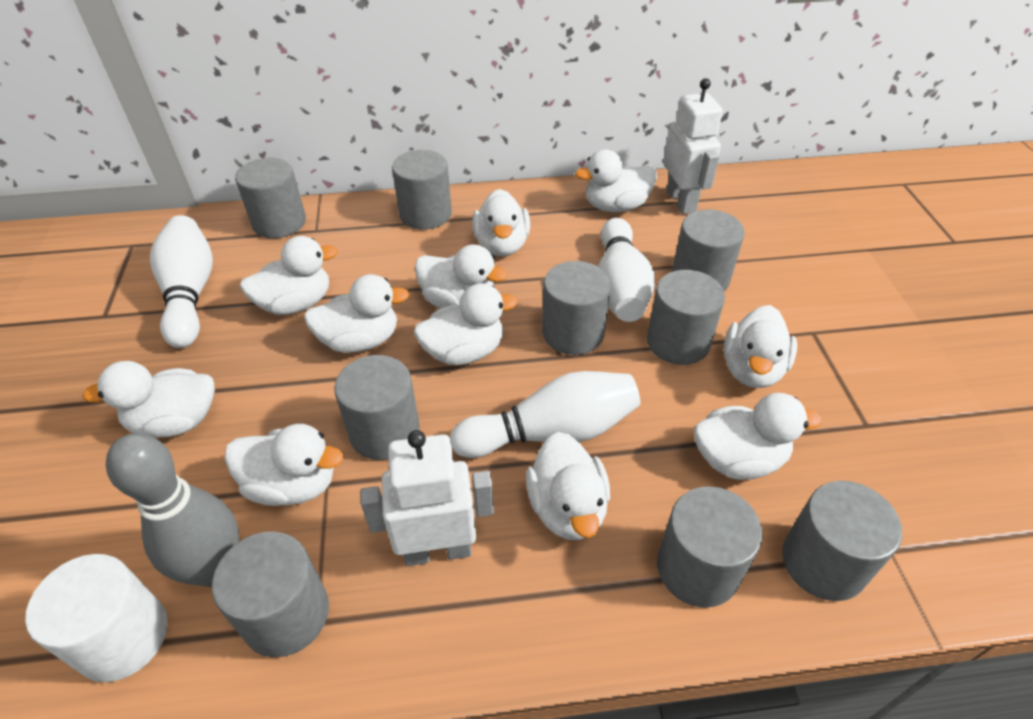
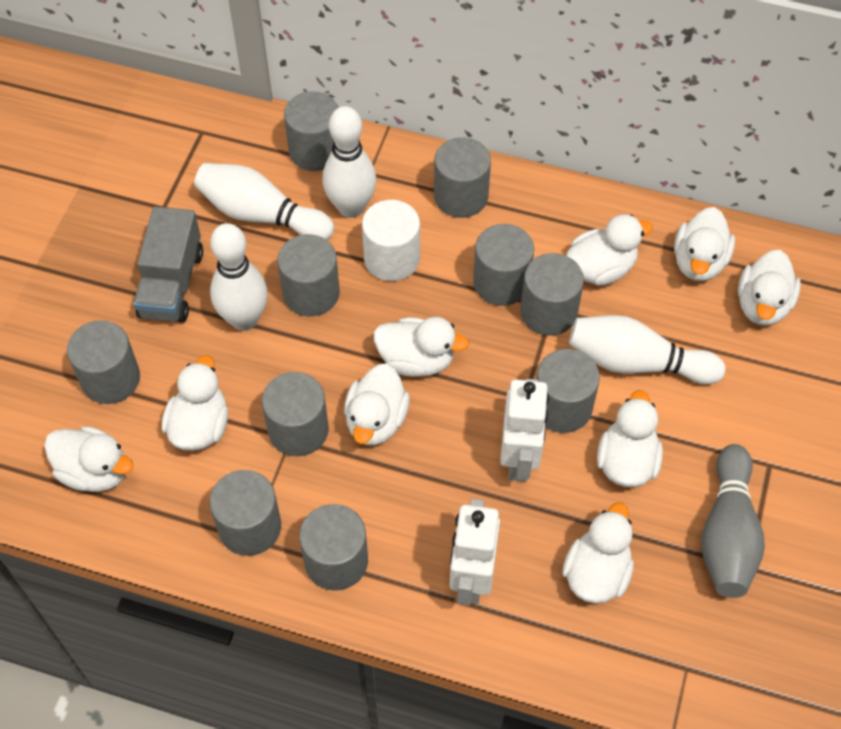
grey cylinder: [212,531,329,657] [235,158,306,238] [334,355,420,460] [392,150,452,230] [542,261,611,355] [647,270,725,365] [657,486,763,607] [672,209,745,291] [782,481,902,601] = 9 -> [67,320,140,404] [210,470,281,556] [262,372,329,456] [277,234,340,317] [284,92,338,171] [299,504,368,591] [434,137,491,218] [473,224,534,306] [520,253,584,336] [536,349,600,433] = 10
grey truck: none = 0 -> [133,206,203,323] = 1
white bowling pin: [150,215,213,348] [450,371,640,458] [598,218,655,322] = 3 -> [194,163,334,240] [210,223,268,331] [323,106,376,218] [569,315,725,385] = 4
white duck: [82,361,215,438] [225,424,343,506] [240,236,338,315] [304,274,410,353] [414,283,518,365] [415,244,507,308] [472,189,530,256] [526,432,610,540] [575,149,657,212] [694,393,822,480] [723,305,797,388] = 11 -> [44,426,133,492] [162,355,228,451] [344,363,410,446] [373,317,469,377] [562,503,634,604] [566,214,653,286] [597,390,663,488] [674,207,735,281] [738,250,801,326] = 9

